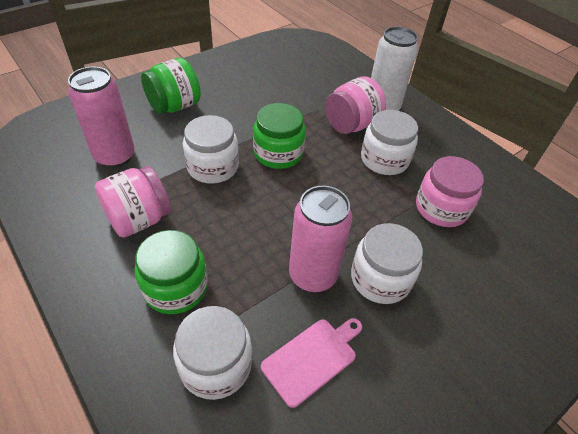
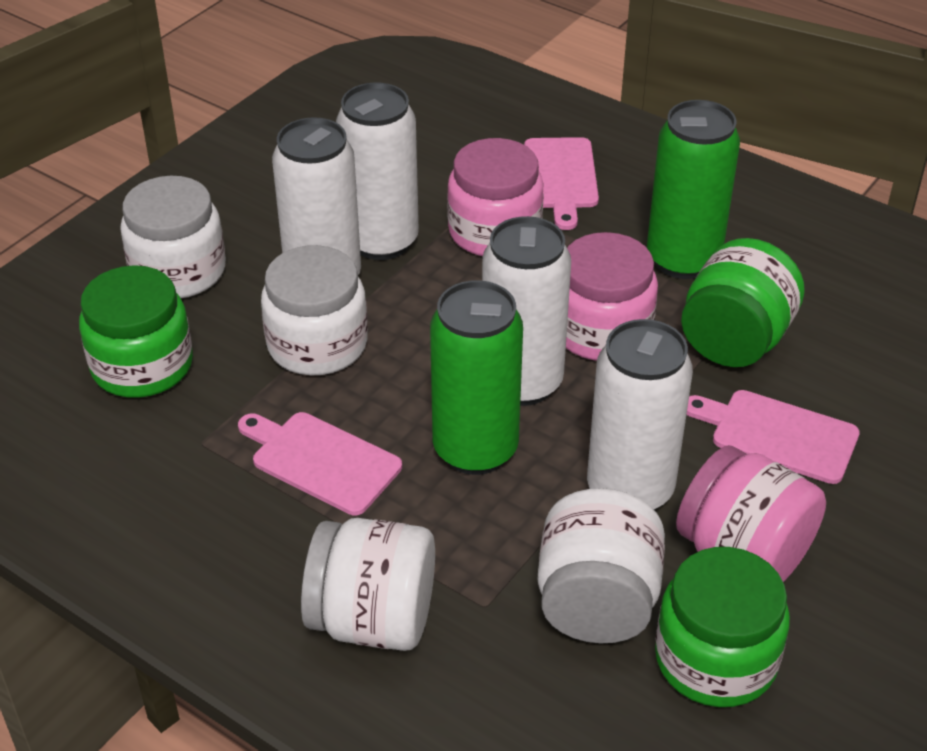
green can: none = 0 -> [430,280,523,475] [647,100,740,279] = 2
pink can: [68,67,135,168] [289,186,352,292] = 2 -> none = 0
pink cutting board: [261,318,362,408] = 1 -> [238,412,402,515] [524,137,599,230] [687,390,860,484] = 3
white can: [371,26,418,111] = 1 -> [272,117,361,275] [336,82,419,260] [482,216,571,406] [587,319,693,510] = 4

